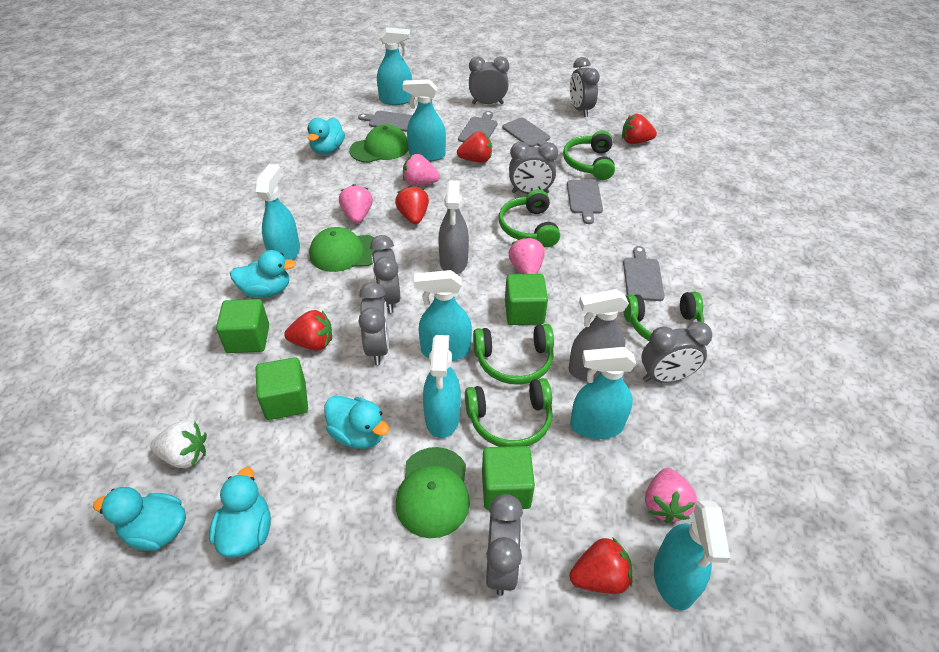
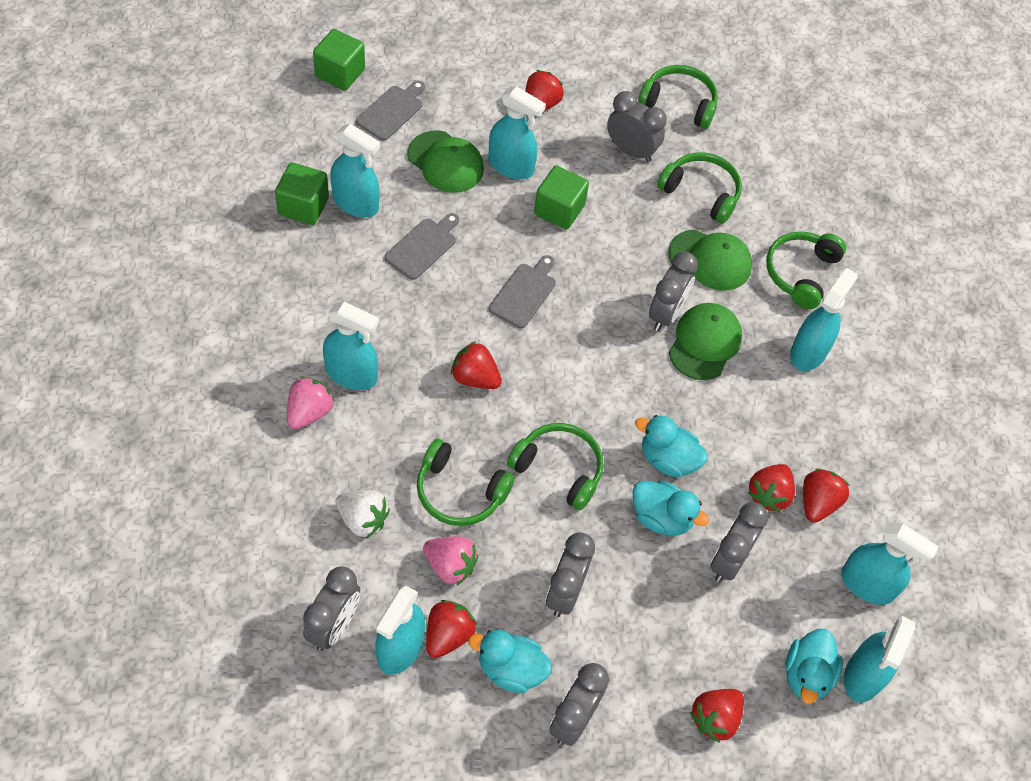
green cube: [216,299,269,353] [256,357,308,420] [482,446,535,510] [505,274,548,325] = 4 -> [275,162,329,225] [313,29,365,91] [534,165,589,230] = 3
grey clock: [359,282,389,365] [370,235,400,313] [469,56,509,104] [486,494,523,596] [509,142,558,194] [570,57,600,117] [641,322,712,383] = 7 -> [303,566,360,651] [546,533,595,617] [549,663,609,746] [607,91,667,162] [649,252,698,331] [710,502,768,582] = 6
grey cutting board: [358,111,412,132] [458,111,498,142] [502,118,550,147] [567,180,603,224] [623,246,665,301] = 5 -> [356,80,425,141] [385,213,459,280] [489,255,556,329] = 3
grey spray bottle: [438,180,469,274] [568,289,629,381] = 2 -> none = 0
pink strawberry: [339,184,373,223] [403,154,440,186] [508,237,545,274] [645,468,697,523] = 4 -> [287,376,335,429] [423,536,478,585] = 2
red strawberry: [284,310,332,351] [395,185,429,224] [457,131,492,163] [569,537,633,594] [622,114,657,144] = 5 -> [426,600,477,658] [451,341,502,389] [525,70,564,111] [690,689,744,743] [748,464,795,512] [803,468,850,523] = 6
turquoise duck: [93,487,186,551] [209,467,271,558] [230,250,296,298] [307,118,345,154] [324,396,389,449] = 5 -> [468,630,552,693] [633,480,709,536] [635,415,708,478] [785,629,843,704] = 4

